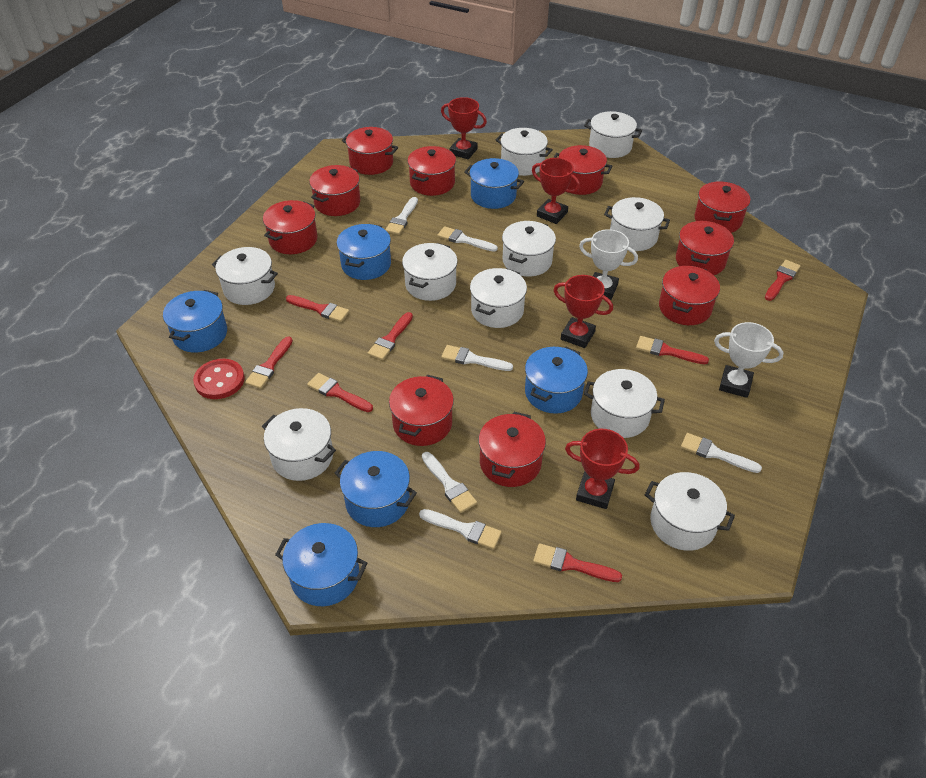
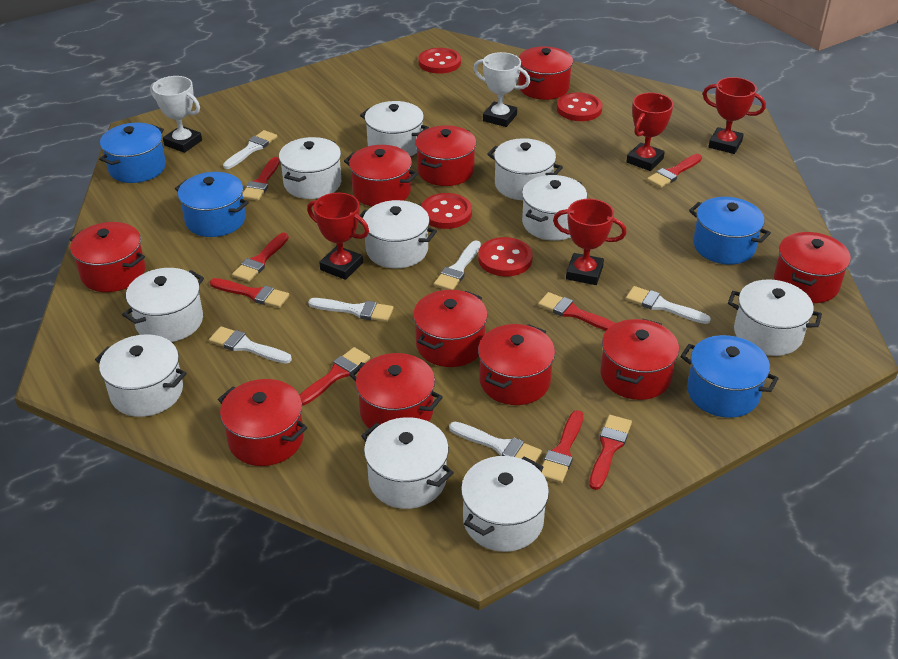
blue pot: [163,290,227,353] [275,523,367,606] [335,451,417,527] [337,224,391,280] [464,158,524,209] [525,347,588,414] = 6 -> [99,123,166,183] [175,172,249,237] [680,335,779,418] [689,197,771,264] = 4
red brush: [245,336,293,389] [286,295,349,322] [307,373,373,412] [368,312,413,360] [533,543,622,582] [636,336,709,364] [765,260,801,301] = 7 -> [210,278,289,308] [232,233,289,282] [243,157,280,201] [299,347,370,405] [538,292,616,331] [542,410,583,483] [589,415,632,490] [647,154,702,188] = 8
red button: [193,359,245,399] = 1 -> [418,48,461,74] [421,193,472,229] [478,237,533,276] [557,92,602,121] = 4

